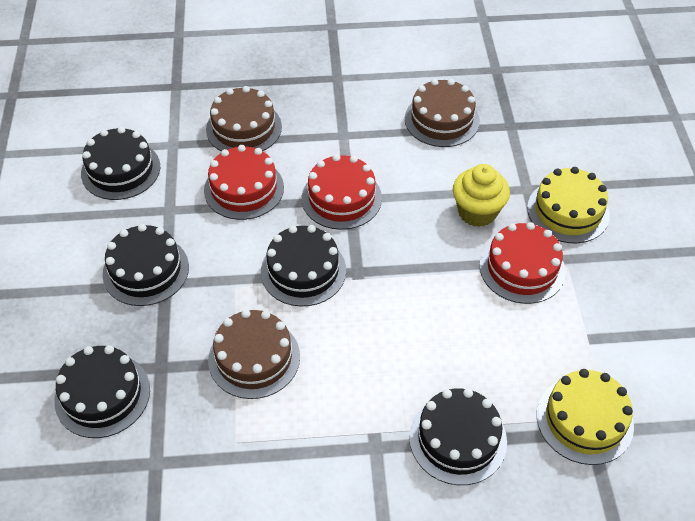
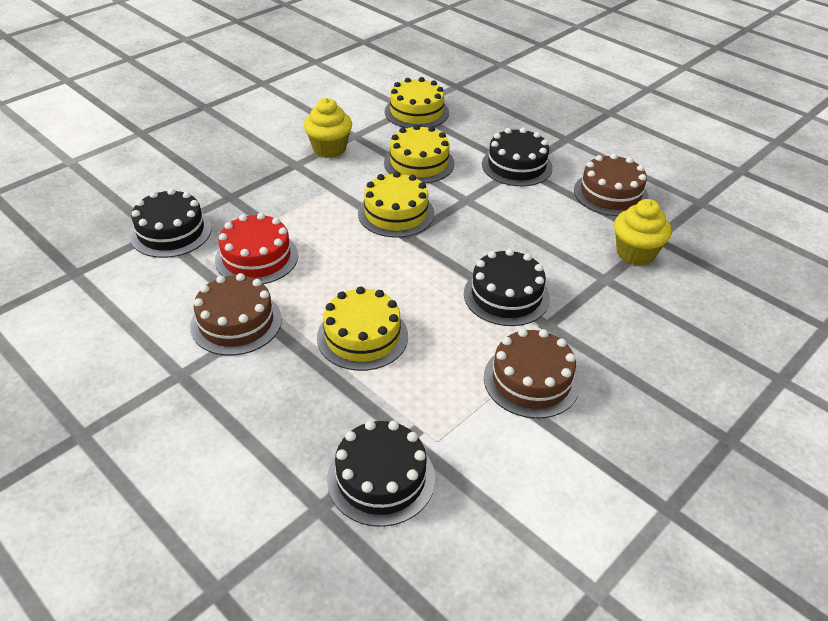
black cake: [54,345,150,438] [81,127,160,200] [102,224,189,306] [261,225,346,307] [409,388,507,485] = 5 -> [130,188,212,258] [327,420,435,527] [464,249,550,326] [482,128,553,186] = 4
red cake: [204,145,284,220] [302,154,382,230] [479,222,566,304] = 3 -> [215,213,298,284] = 1
yellow cake: [527,167,610,243] [537,369,634,465] = 2 -> [317,286,408,371] [358,171,435,238] [384,124,455,183] [385,77,449,128] = 4
yellow cupcake: [453,164,510,227] = 1 -> [304,98,352,158] [614,199,672,266] = 2

